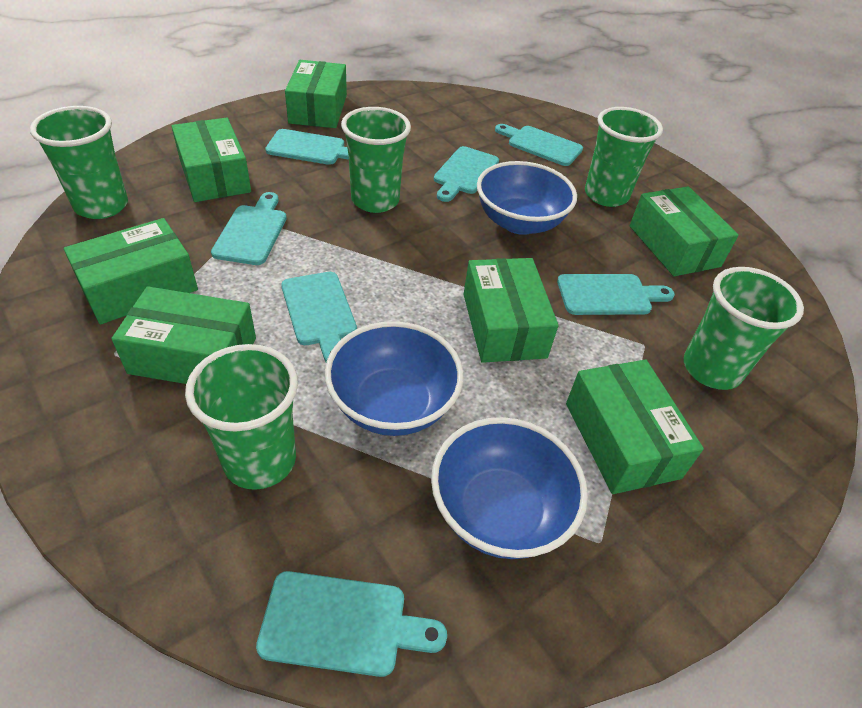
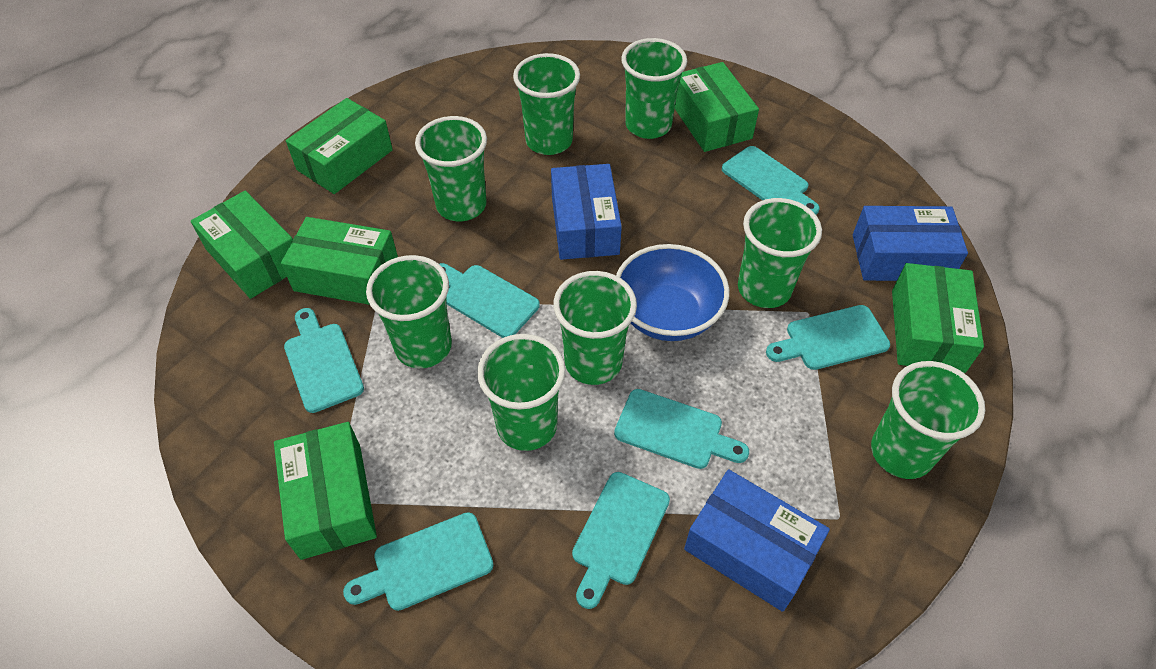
blue bowl: [325,321,463,436] [431,417,588,559] [477,161,577,235] = 3 -> [616,244,729,341] = 1
blue box: none = 0 -> [551,164,622,260] [684,469,830,612] [853,206,968,281] = 3
green box: [64,218,198,324] [111,286,256,384] [171,118,251,202] [285,60,347,128] [464,258,558,363] [566,360,704,494] [630,186,739,276] = 7 -> [191,191,293,299] [274,422,377,560] [281,217,398,305] [286,98,393,194] [675,62,759,152] [892,263,984,373] = 6
green cup: [30,106,128,219] [185,344,298,490] [341,107,411,213] [585,107,663,207] [684,267,804,390] = 5 -> [366,255,452,368] [415,116,487,221] [477,334,566,451] [513,53,580,155] [553,271,637,385] [621,38,687,139] [738,198,822,308] [871,361,985,479] = 8

